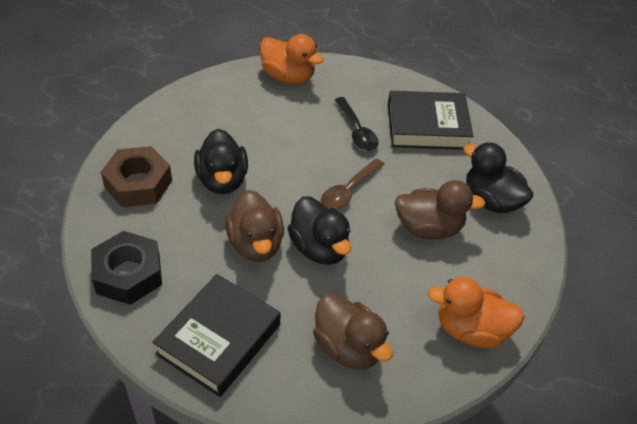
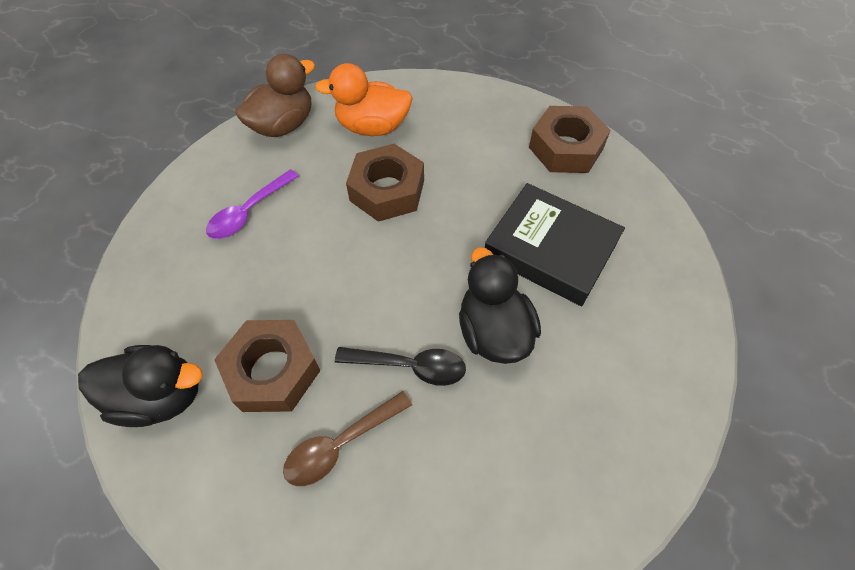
black book: [152,274,280,397] [388,91,474,150] = 2 -> [485,183,625,306] = 1
black duck: [194,129,248,194] [287,196,351,265] [463,142,534,213] = 3 -> [78,345,203,427] [459,248,541,364] = 2
black nut: [91,231,162,305] = 1 -> none = 0
brown duck: [225,190,284,262] [313,293,393,370] [395,180,485,239] = 3 -> [235,54,315,137] = 1
brown nut: [101,146,172,207] = 1 -> [214,320,320,412] [346,144,424,222] [529,106,611,173] = 3
orange duck: [260,34,324,84] [428,277,525,348] = 2 -> [315,63,413,136] = 1
purple spoon: none = 0 -> [206,169,299,239] = 1

